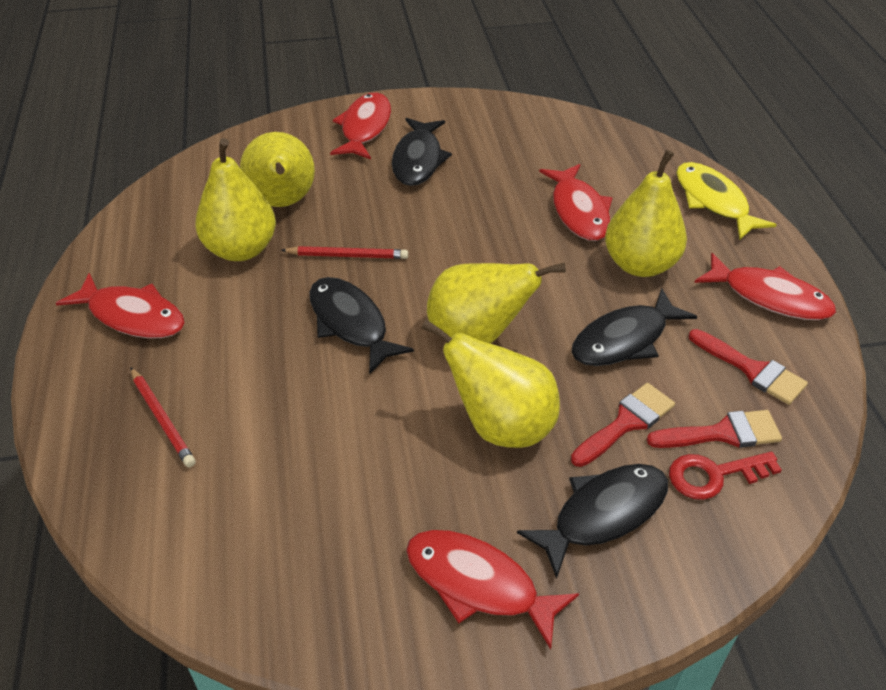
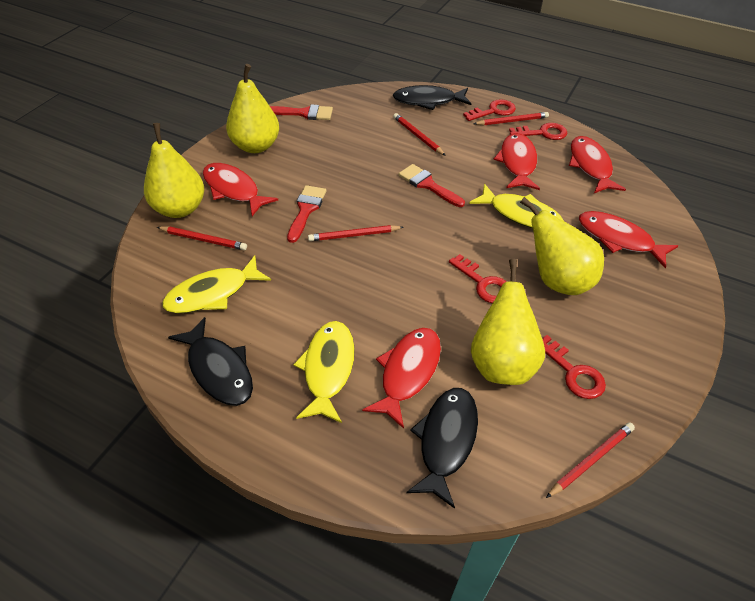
black fish: [310,277,414,374] [392,118,452,186] [517,464,668,579] [572,288,697,366] = 4 -> [168,317,253,406] [393,85,471,110] [406,388,478,509] = 3
red key: [669,452,782,500] = 1 -> [449,254,507,303] [463,99,516,121] [509,123,567,140] [542,335,606,399] = 4
red pencil: [130,367,196,467] [281,246,408,259] = 2 -> [157,227,247,250] [308,225,403,241] [393,113,446,156] [474,112,549,126] [546,422,635,498] = 5
yellow fish: [676,162,777,240] = 1 -> [162,255,271,313] [294,321,355,423] [469,184,564,229] = 3
yellow pear: [195,138,276,261] [240,132,315,207] [421,320,560,448] [427,263,566,344] [605,150,687,277] = 5 -> [144,123,204,218] [226,64,279,153] [471,259,545,385] [520,197,604,295] = 4

